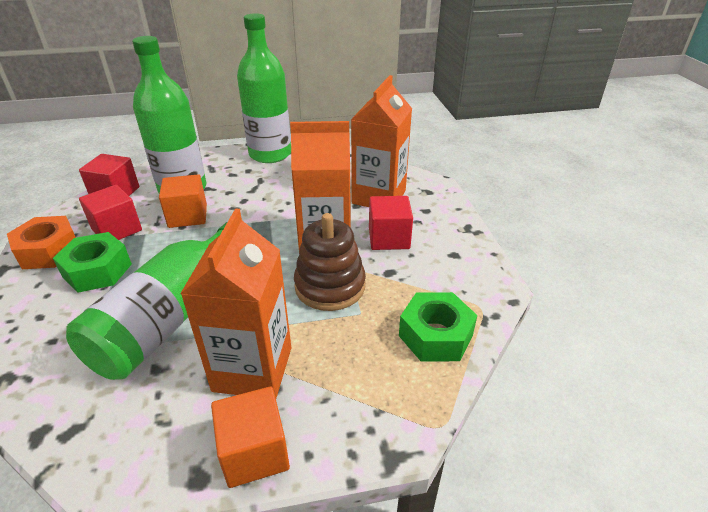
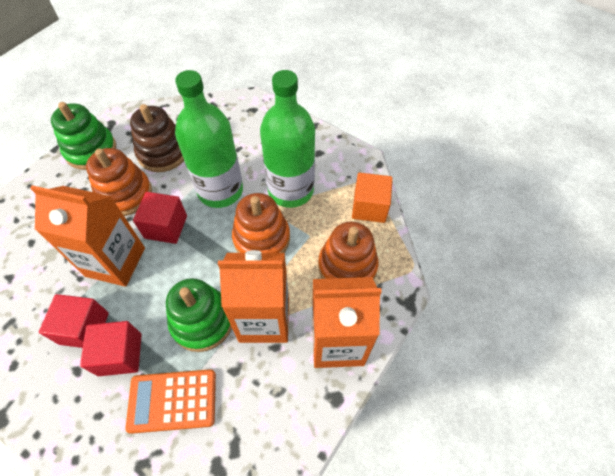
green bottle: [66,222,227,380] [132,36,206,193] [237,13,291,163] = 3 -> [175,70,243,208] [260,70,315,208] = 2
green nut: [53,232,132,293] [399,292,477,362] = 2 -> none = 0
green stacking toy: none = 0 -> [51,102,116,170] [166,278,232,352] = 2
orange calculator: none = 0 -> [126,369,216,434] = 1
orange cube: [159,174,207,228] [211,387,290,488] = 2 -> [352,173,393,223] = 1
orange nut: [7,216,76,269] = 1 -> none = 0
orange stacking toy: none = 0 -> [86,148,152,216] [232,193,290,253] [318,222,379,280] = 3

